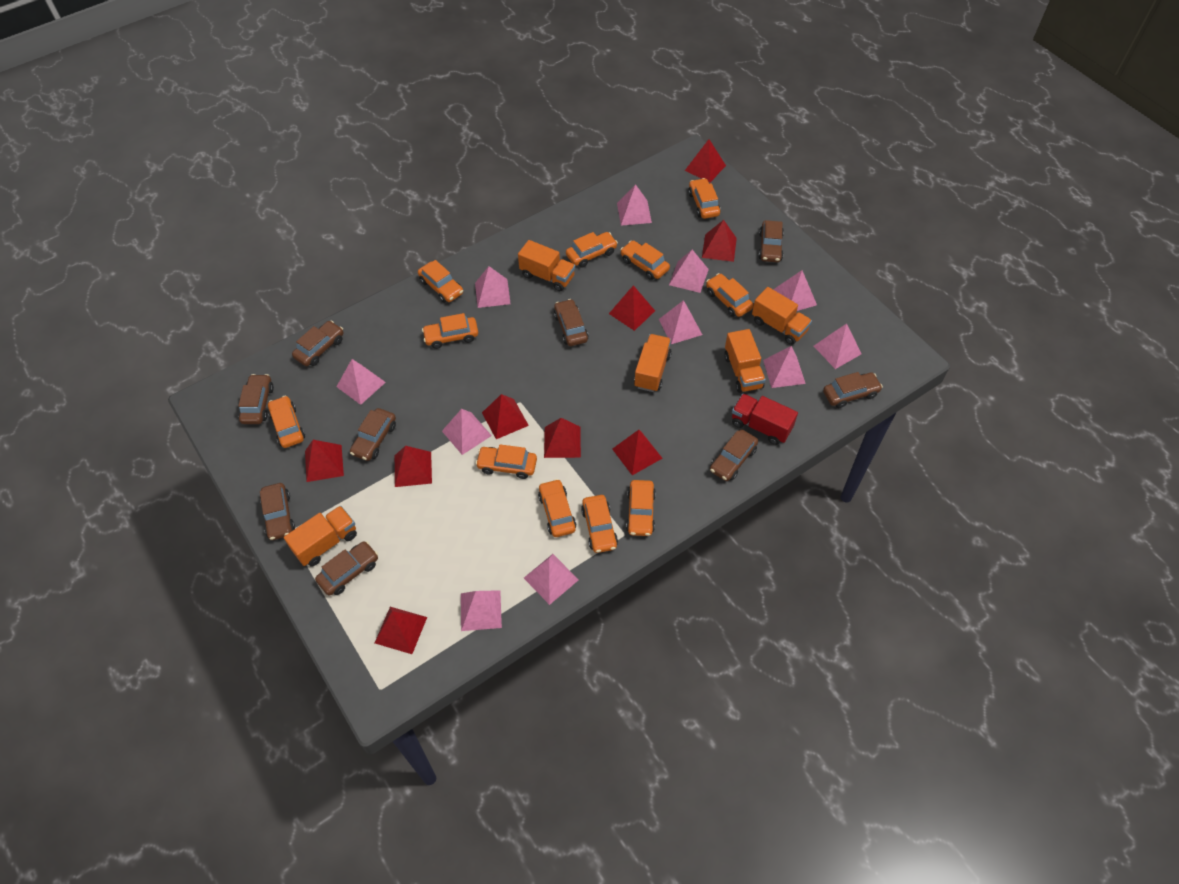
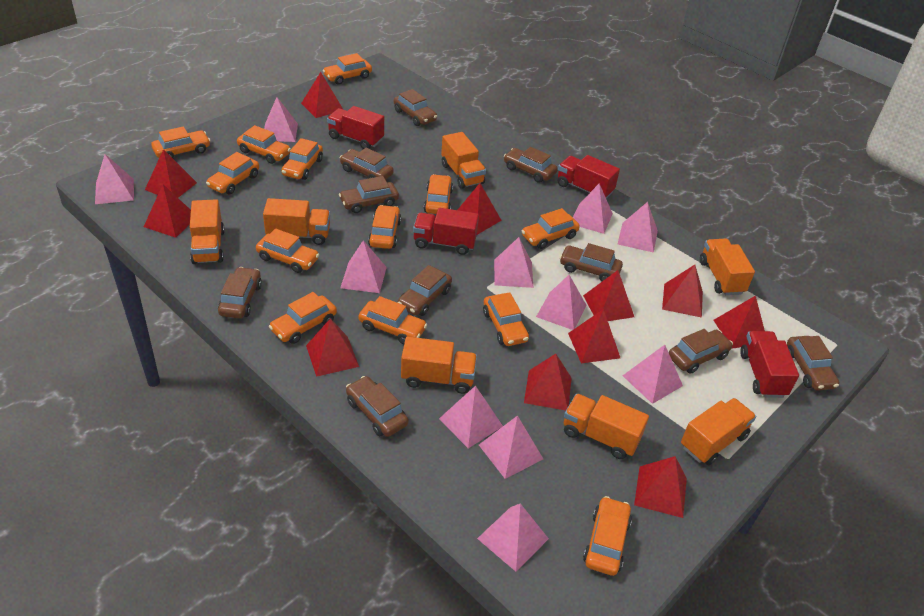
brown car: [238,374,274,424] [260,483,295,540] [292,321,343,366] [315,541,378,596] [350,408,396,461] [554,299,588,346] [710,430,758,481] [758,220,784,262] [823,372,883,408] = 9 -> [218,267,262,319] [339,176,399,213] [340,148,394,180] [346,376,408,437] [394,89,437,126] [397,265,452,316] [504,147,557,183] [560,243,623,281] [669,329,733,374] [787,336,839,391] = 10
orange car: [268,396,305,448] [418,260,463,303] [422,313,478,349] [475,444,537,479] [538,479,577,537] [566,232,618,268] [581,495,618,553] [620,240,670,280] [626,480,656,536] [688,178,721,219] [706,273,754,317] = 11 -> [151,127,211,158] [206,152,259,195] [237,125,291,164] [256,228,319,273] [269,292,337,344] [281,138,323,180] [322,53,372,85] [358,296,427,345] [368,205,401,249] [424,174,453,214] [483,292,529,346] [522,208,580,249] [583,496,632,576] = 13
orange truck: [284,506,357,566] [518,240,575,291] [634,334,672,392] [724,329,766,393] [752,287,812,345] = 5 -> [190,199,225,264] [263,198,330,245] [401,337,477,394] [441,132,486,189] [564,394,649,459] [681,398,756,466] [700,239,755,295] = 7
red pyramid: [305,440,344,482] [375,607,427,654] [395,446,432,487] [482,394,529,439] [544,418,581,458] [609,285,655,331] [612,430,662,475] [685,139,726,183] [702,220,737,262] = 9 -> [144,184,191,238] [145,149,197,198] [301,72,343,118] [306,318,359,377] [458,183,502,235] [524,354,572,410] [568,309,620,363] [583,270,634,321] [634,456,687,518] [662,265,703,318] [714,295,765,349] = 11
red truck: [732,394,798,445] = 1 -> [327,106,384,149] [413,208,479,255] [558,155,620,199] [740,331,799,398] = 4

